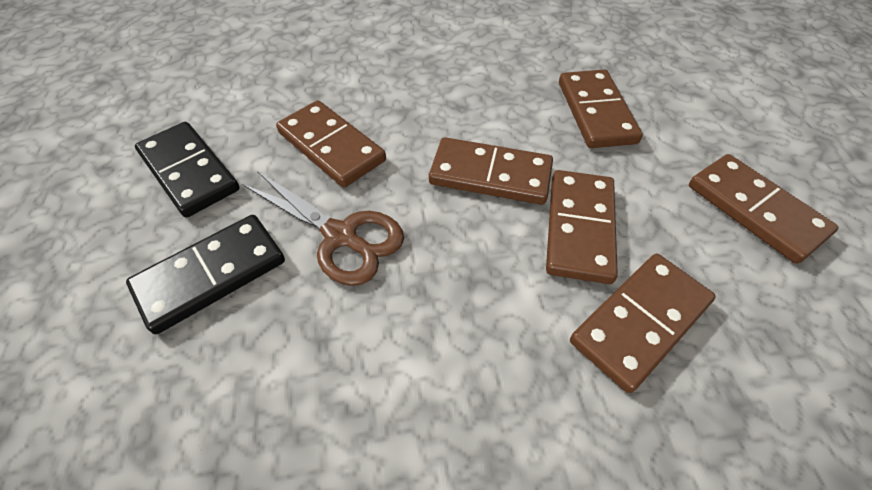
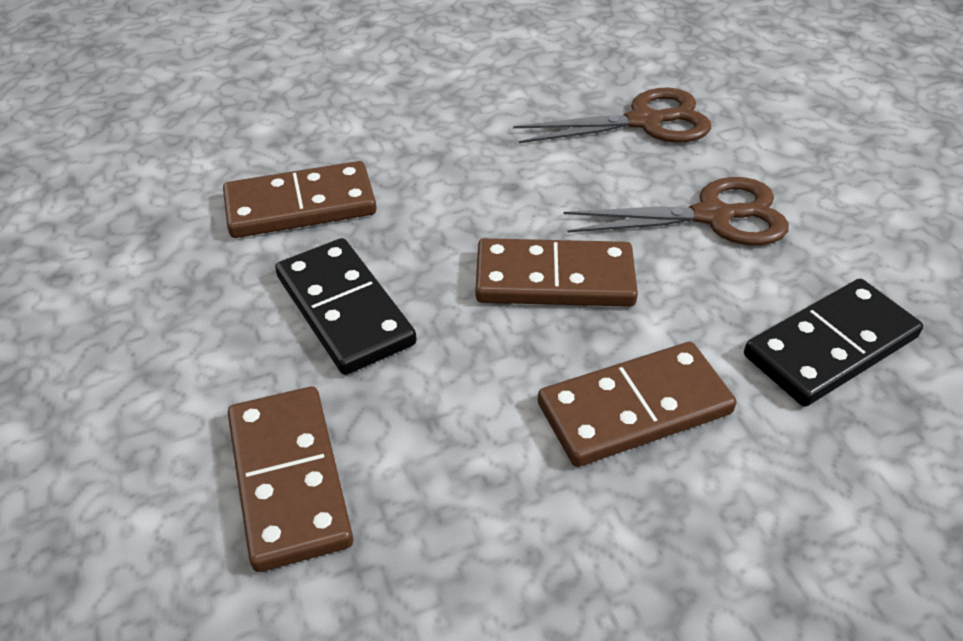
brown domino: [276,100,386,187] [429,137,553,205] [546,170,618,284] [559,69,643,148] [570,254,716,393] [689,154,839,264] = 6 -> [223,161,377,238] [228,386,353,572] [476,238,638,307] [538,342,736,467] = 4
brown scissors: [243,171,404,286] = 1 -> [513,87,711,143] [564,177,789,245] = 2

